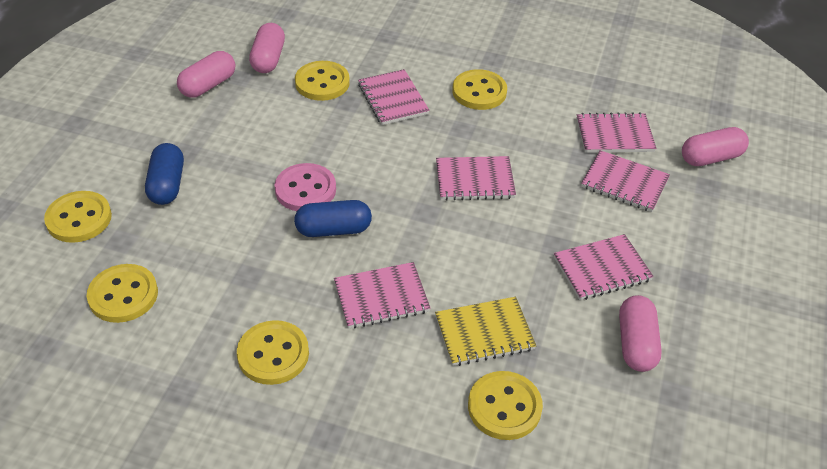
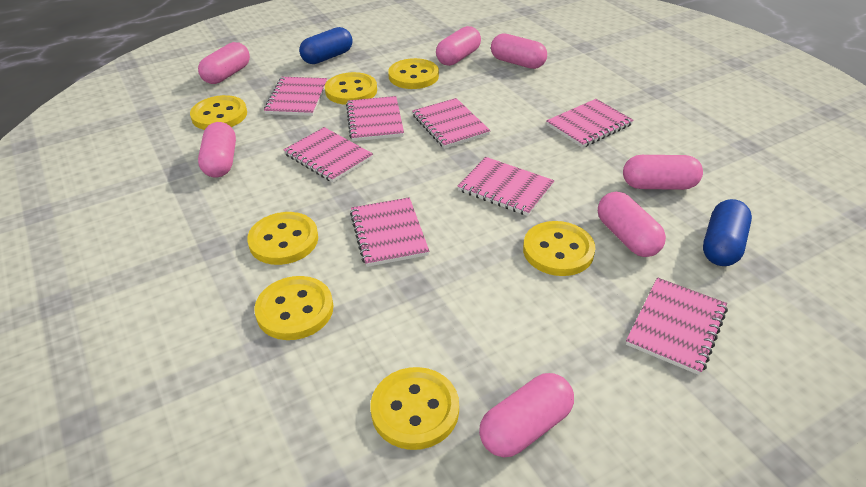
pink button: [275,163,336,211] = 1 -> none = 0
pink capsule: [177,51,235,98] [249,23,285,73] [619,295,662,372] [682,127,749,166] = 4 -> [198,42,250,84] [198,122,236,178] [436,26,481,66] [479,373,574,457] [491,33,547,69] [598,192,666,257] [623,155,703,190] = 7
pink notebook: [334,262,431,329] [358,69,430,125] [436,156,516,201] [554,234,654,300] [576,112,657,153] [581,150,670,212] = 6 -> [264,77,327,116] [283,127,373,183] [346,96,404,141] [350,197,429,267] [412,98,491,149] [458,157,554,216] [546,99,634,148] [626,278,728,375] = 8
yellow button: [44,191,112,243] [87,264,158,323] [237,320,309,385] [295,61,350,101] [452,69,507,110] [468,371,543,440] = 6 -> [190,95,247,130] [247,212,318,265] [254,276,333,340] [325,72,377,105] [370,367,459,450] [388,58,439,89] [523,221,596,276] = 7
yellow notebook: [435,297,536,366] = 1 -> none = 0

